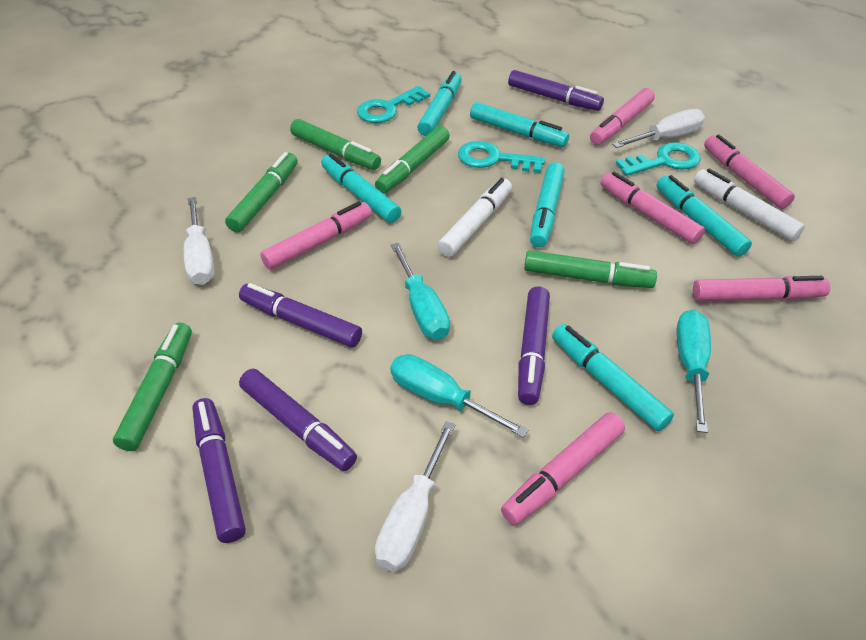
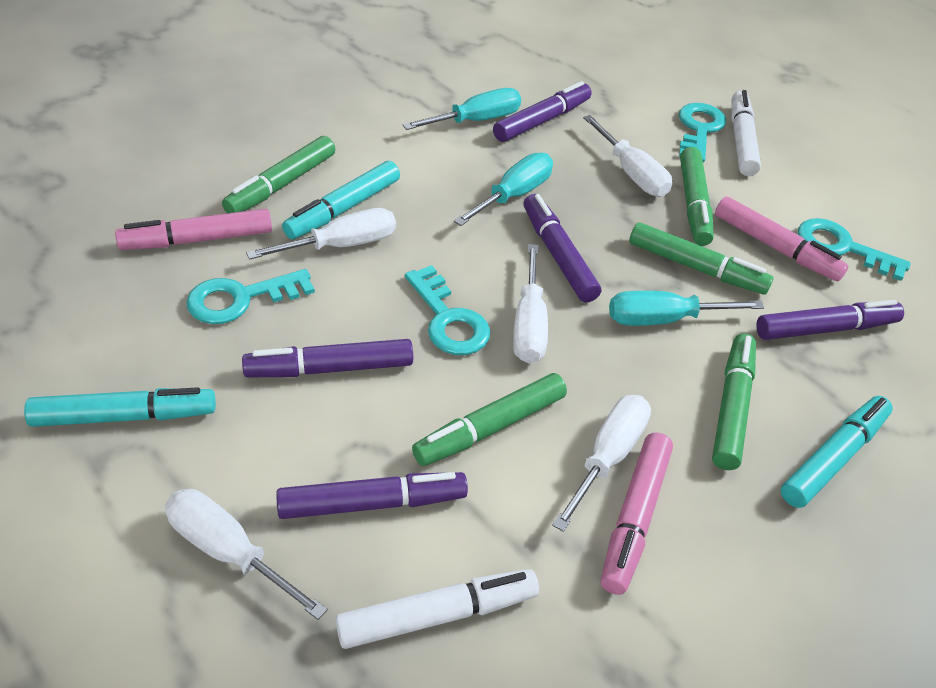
pink marker: [260,201,372,270] [501,412,625,525] [590,88,655,145] [601,171,705,244] [693,276,831,301] [704,134,795,209] = 6 -> [115,209,272,250] [601,433,673,595] [715,196,848,281] = 3
turquoise key: [357,86,430,123] [458,141,545,173] [616,142,701,176] = 3 -> [186,269,315,324] [405,265,490,355] [679,103,726,162] [798,218,911,281] = 4
turquoise marker: [321,153,401,223] [417,71,462,136] [470,102,569,147] [530,162,565,247] [552,324,674,431] [657,175,752,257] = 6 -> [24,387,216,427] [282,161,400,239] [781,396,893,508] = 3
white screwdriver: [184,197,215,285] [375,421,455,572] [612,109,705,148] = 3 -> [165,489,328,620] [246,208,396,260] [513,244,548,363] [552,395,651,532] [583,115,672,197] = 5

